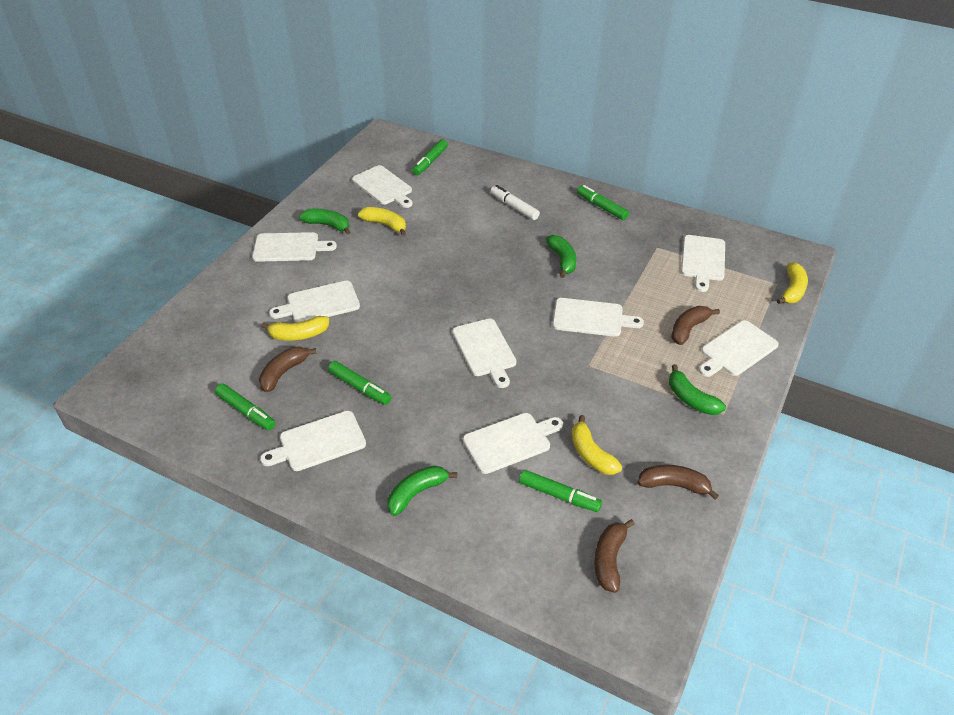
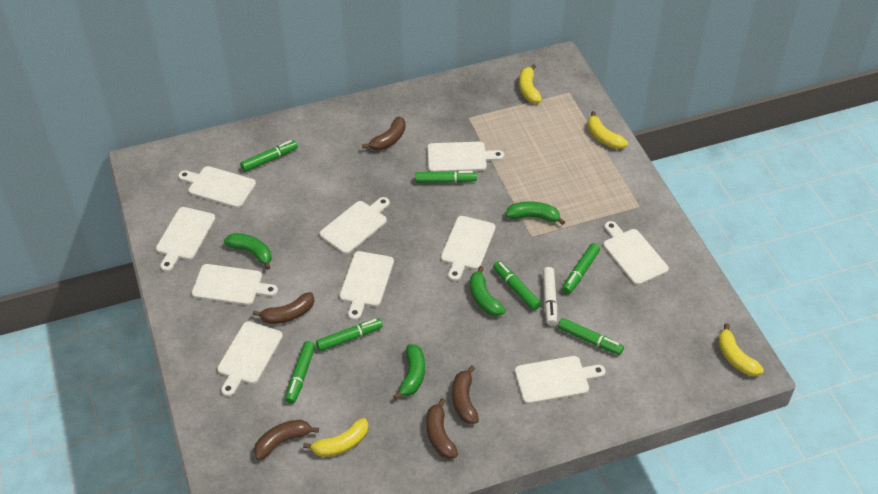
brown banana: [259,347,317,392] [594,519,635,593] [637,465,719,500] [671,306,720,345] = 4 -> [253,292,314,324] [254,420,319,460] [362,116,406,151] [426,398,458,459] [452,365,479,424] = 5
green marker: [215,383,275,430] [328,361,391,405] [412,139,448,175] [519,470,602,512] [577,185,629,220] = 5 -> [240,140,298,172] [285,341,315,404] [316,318,383,351] [415,171,477,183] [493,261,541,311] [558,318,624,355] [562,243,600,294] = 7
white cutting board: [252,232,337,262] [260,411,366,471] [269,281,360,323] [352,165,413,208] [452,319,516,388] [463,413,563,474] [553,298,644,337] [681,235,725,292] [699,320,779,377] = 9 -> [156,207,216,272] [178,166,256,208] [192,264,278,305] [217,321,283,397] [320,197,390,254] [340,251,394,320] [427,142,504,172] [441,216,496,281] [515,356,606,404] [603,221,669,285] = 10

